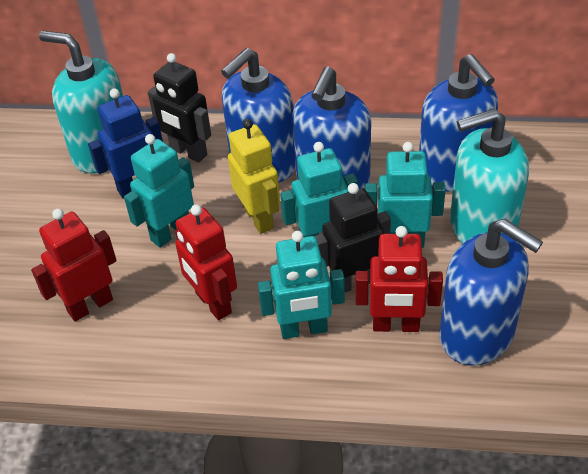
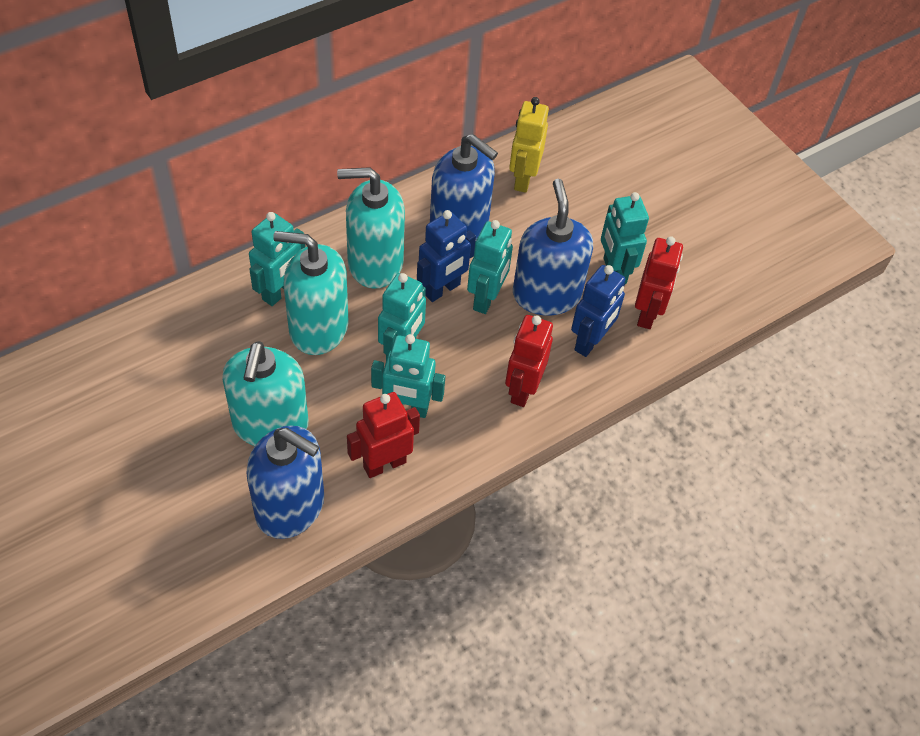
black robot: [148,53,211,163] [315,183,391,292] = 2 -> none = 0
blue robot: [88,88,163,199] = 1 -> [417,210,476,302] [571,265,625,357] = 2
blue soap dispenser: [221,48,296,183] [292,67,371,189] [419,54,498,192] [439,218,543,366] = 4 -> [246,426,324,539] [430,134,498,242] [513,179,593,315] = 3
turquoise robot: [124,134,194,248] [258,231,345,339] [280,142,358,237] [365,142,446,248] = 4 -> [249,212,305,306] [371,334,445,418] [378,273,426,360] [467,220,513,314] [601,192,649,284] = 5
turquoise soap dispenser: [39,31,123,173] [450,108,529,244] = 2 -> [222,341,308,446] [273,231,348,355] [337,167,405,289] = 3

